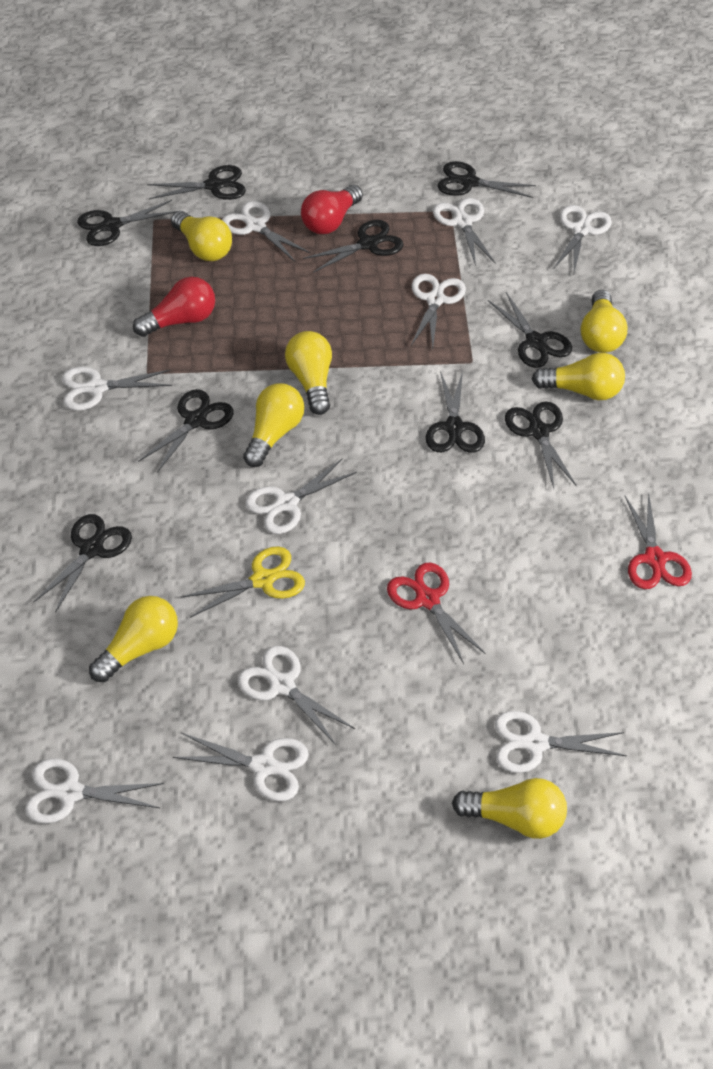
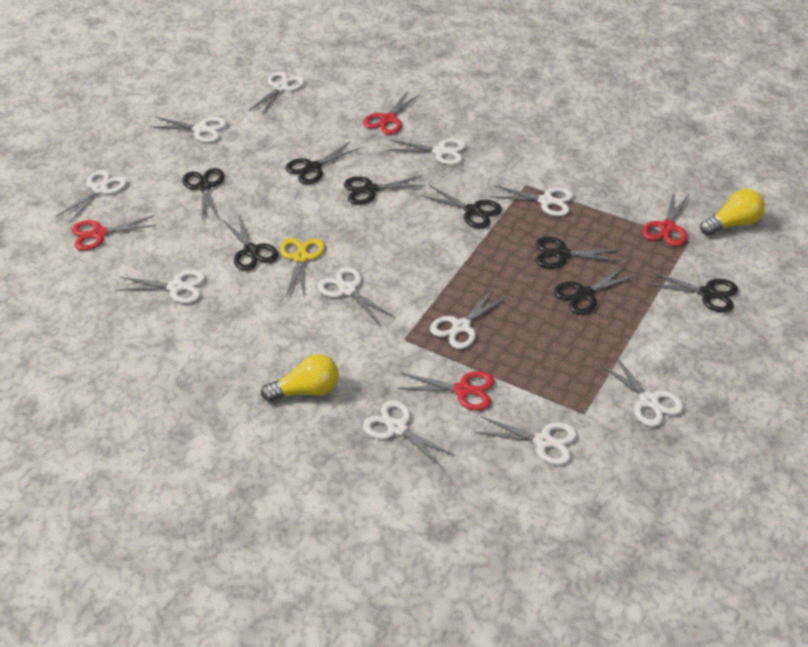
black scissors: [34,514,132,613] [77,200,177,246] [138,389,234,473] [147,165,246,200] [303,220,404,273] [426,371,485,453] [438,161,536,198] [488,292,572,368] [505,401,577,488] = 9 -> [182,168,224,220] [222,214,278,271] [285,142,360,184] [344,176,426,205] [421,185,502,229] [536,237,622,268] [554,266,638,315] [646,271,738,313] = 8
red light bulb: [133,277,215,337] [301,185,363,234] = 2 -> none = 0
red scissors: [387,563,486,664] [625,493,692,589] = 2 -> [72,215,157,250] [363,91,420,135] [397,371,494,411] [642,192,690,246] = 4
white scissors: [25,759,164,824] [62,367,172,411] [173,733,309,801] [222,201,310,262] [238,646,355,745] [245,458,357,534] [411,274,466,348] [433,198,496,266] [495,711,627,773] [554,205,612,272] = 10 -> [56,170,127,223] [115,270,205,303] [151,117,227,143] [248,72,305,115] [318,267,394,324] [363,400,456,468] [387,139,466,165] [430,289,508,349] [475,416,577,465] [490,185,574,216] [599,354,684,427] = 11
yellow light bulb: [89,596,178,682] [171,211,232,261] [243,383,304,467] [285,331,332,415] [452,778,567,839] [532,353,625,400] [581,290,627,353] = 7 -> [261,354,339,402] [700,189,765,236] = 2

